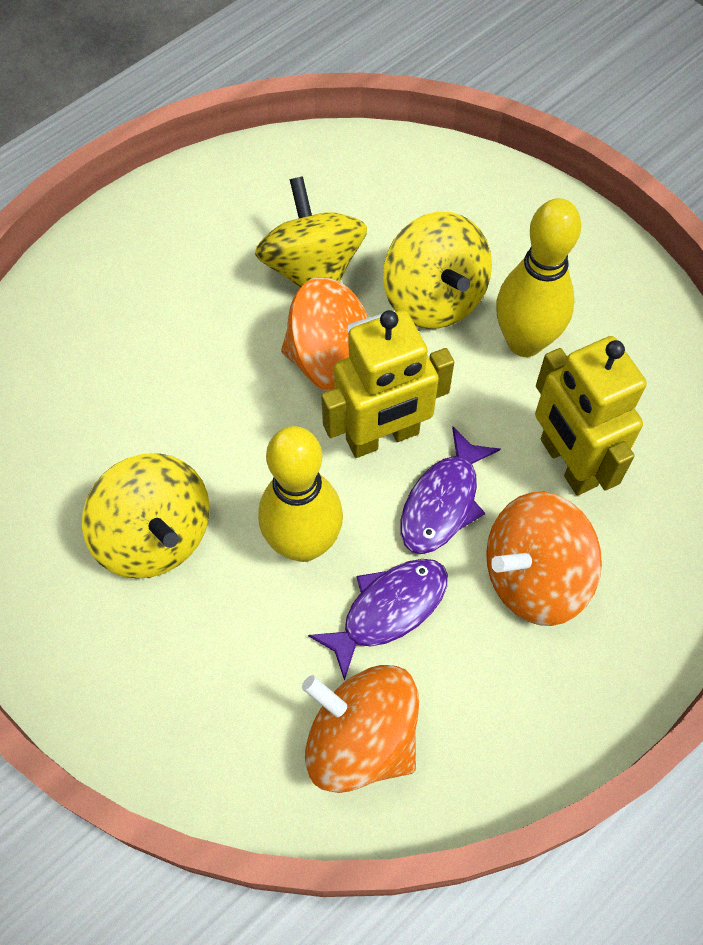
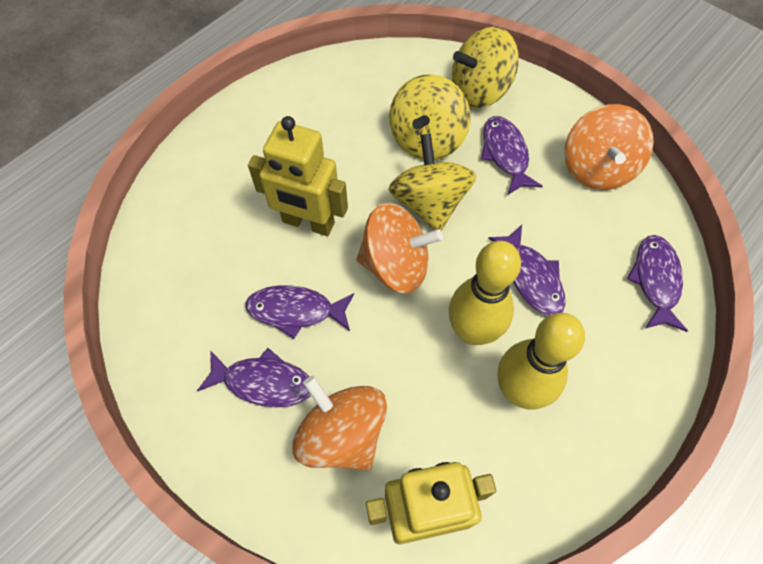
purple fish: [308,559,448,681] [400,426,501,554] = 2 -> [197,348,311,407] [245,285,354,339] [481,116,543,195] [488,225,566,316] [627,235,688,332] = 5

